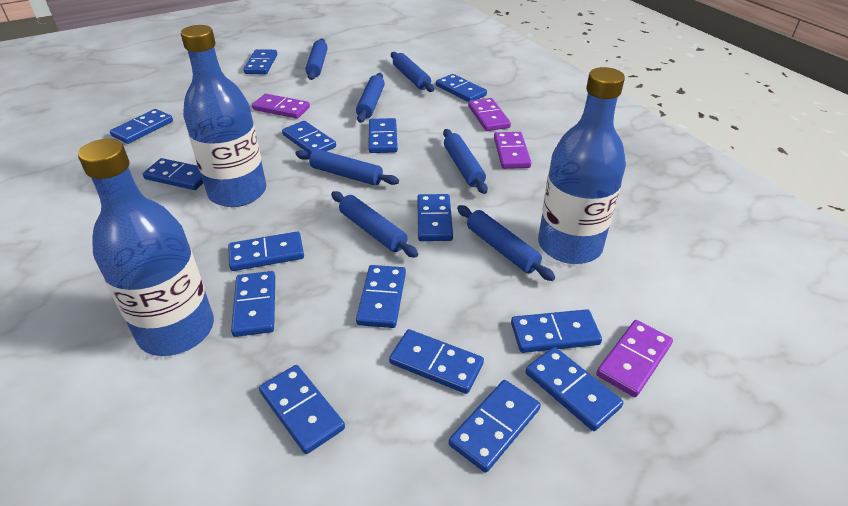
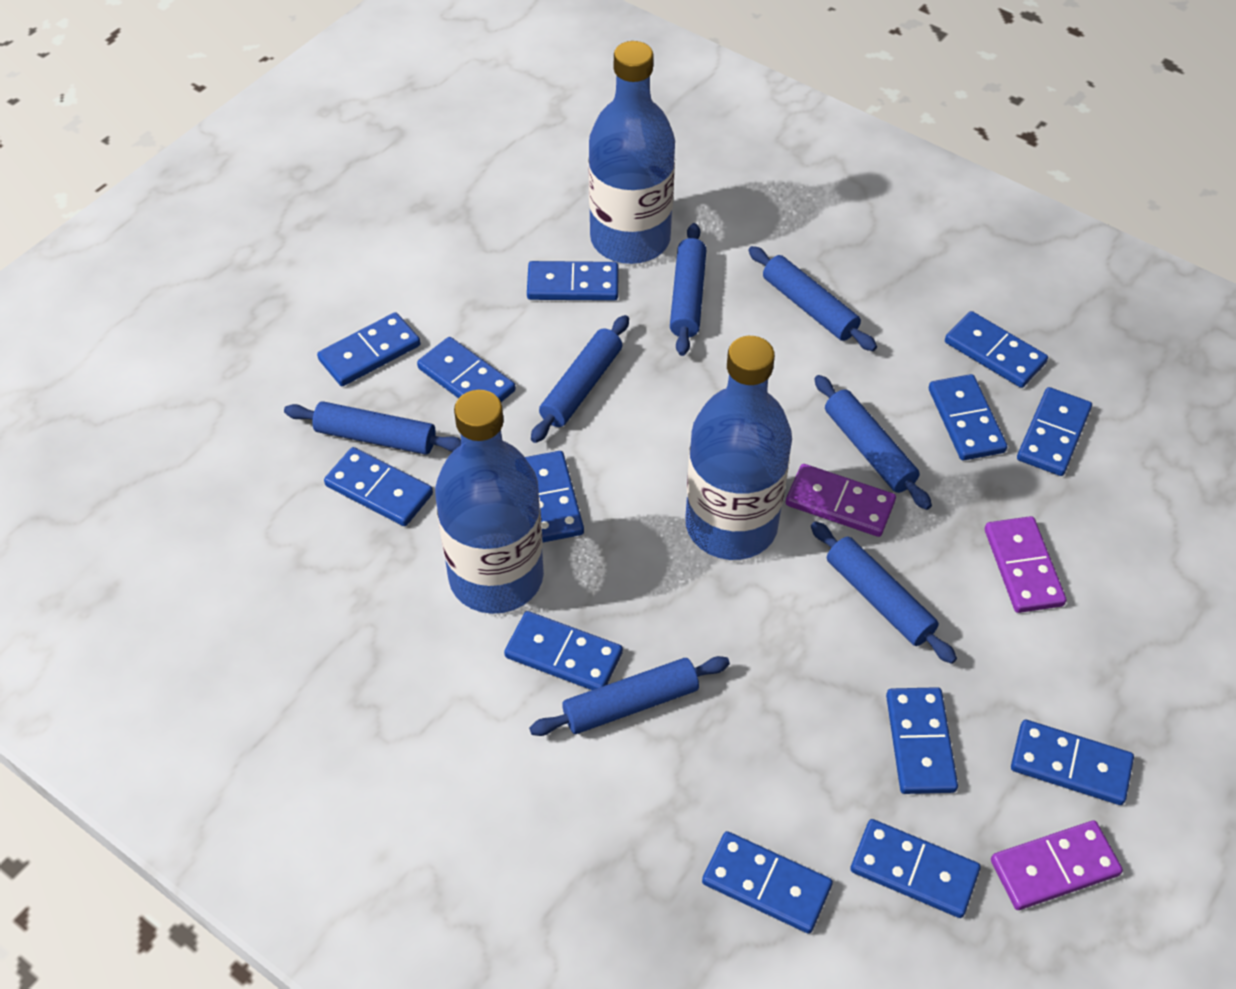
blue domino: [110,109,173,144] [143,158,203,190] [228,231,304,271] [231,271,275,337] [243,49,277,74] [259,365,345,454] [282,121,336,154] [356,265,406,328] [368,118,398,153] [389,329,484,394] [417,194,453,241] [436,74,487,102] [449,380,541,473] [511,309,602,353] [526,347,623,431] = 15 -> [317,312,420,386] [324,447,433,526] [417,337,516,402] [504,611,623,690] [525,451,584,542] [527,261,619,301] [702,831,833,934] [850,819,981,918] [886,687,958,794] [929,374,1007,460] [945,311,1048,388] [1011,720,1134,805] [1017,387,1092,476] = 13
purple domino: [252,94,310,119] [468,98,511,131] [494,132,532,169] [596,320,673,397] = 4 -> [786,464,896,537] [985,516,1067,613] [991,820,1123,910] = 3

